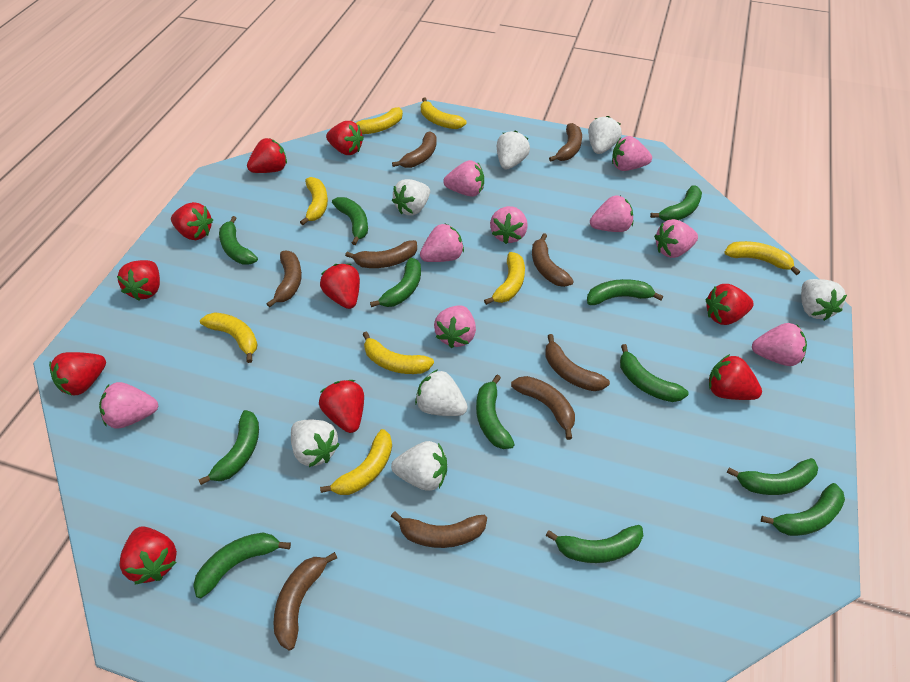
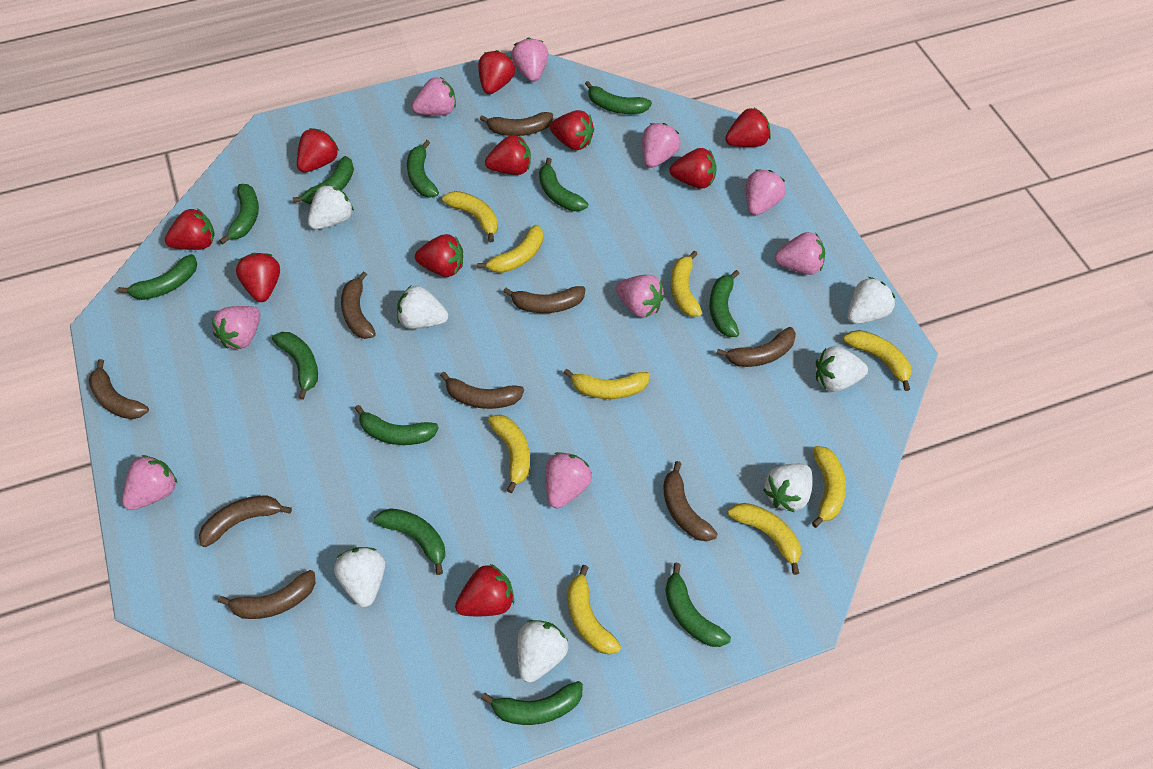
yellow banana: [200,312,258,363] [300,177,328,225] [320,429,392,495] [356,107,403,134] [362,332,434,374] [421,97,467,129] [484,252,525,305] [724,241,800,275] = 8 -> [442,191,498,242] [477,225,543,273] [488,415,530,493] [564,369,650,399] [568,565,621,655] [671,251,702,317] [728,503,801,575] [812,446,846,528] [843,330,912,391] = 9

